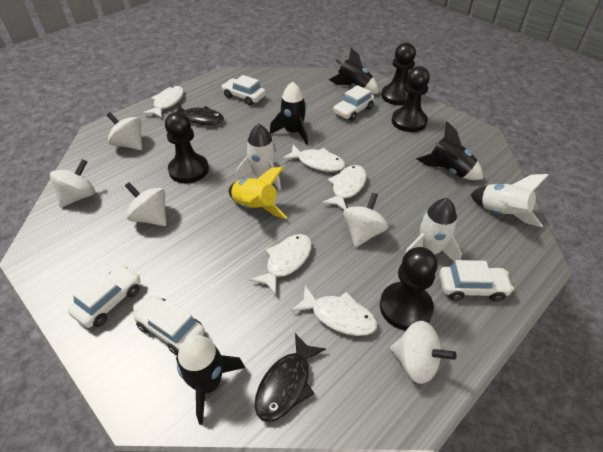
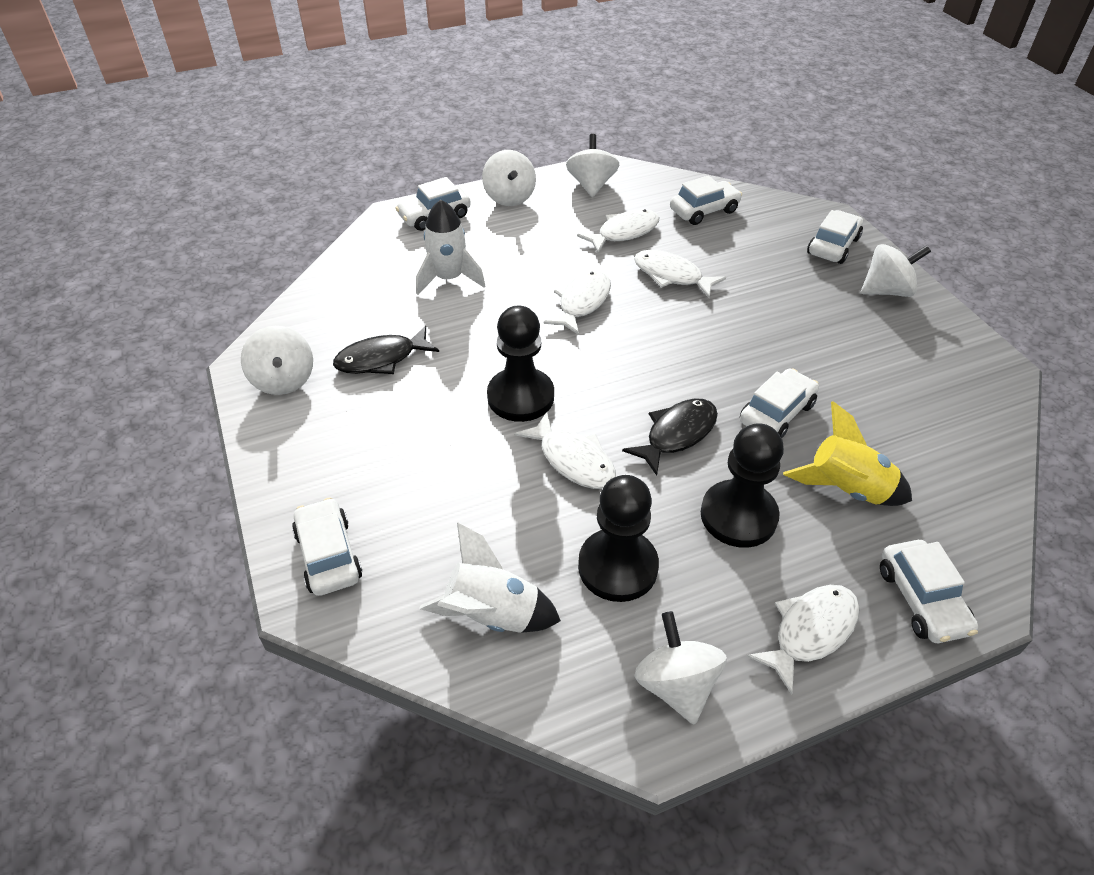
black pawn: [165,112,209,183] [380,247,438,331] [381,42,416,105] [392,66,430,132] = 4 -> [487,306,554,422] [578,475,659,602] [701,423,784,548] = 3
black rocket: [176,335,245,425] [270,82,308,145] [329,47,379,94] [416,121,483,180] = 4 -> none = 0
white car: [68,265,140,328] [133,295,205,355] [222,75,266,106] [333,85,374,121] [439,260,514,302] = 5 -> [292,497,362,596] [395,177,471,231] [670,175,742,225] [740,369,819,438] [807,210,863,264] [880,540,978,643] = 6
white rocket: [236,124,281,190] [404,198,462,262] [470,174,549,227] = 3 -> [416,199,485,295] [419,523,561,633] = 2

